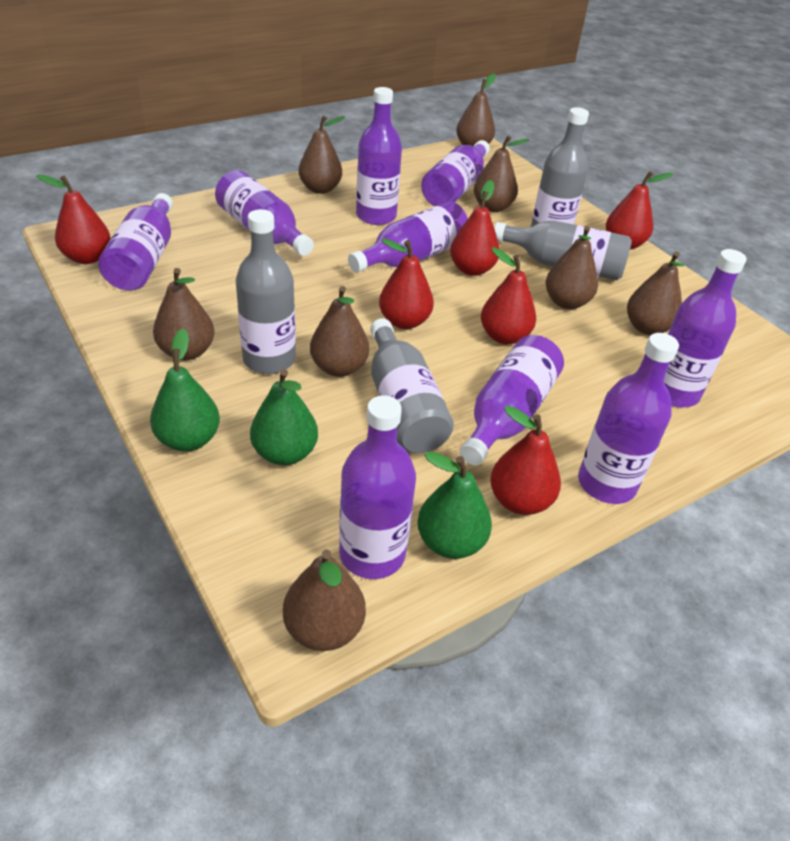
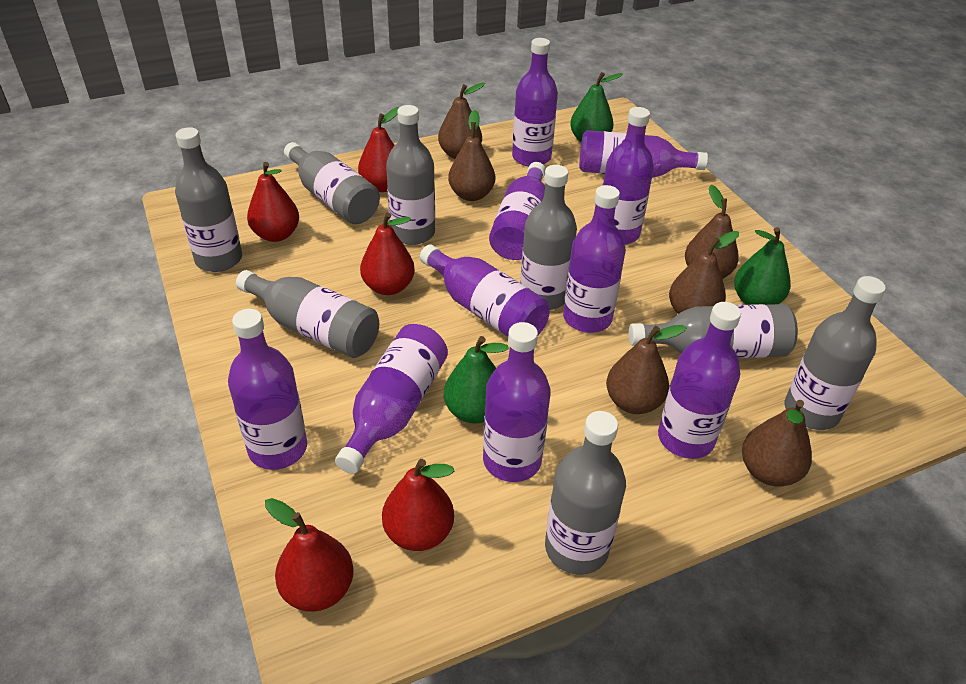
brown pear: [153,268,215,360] [283,549,366,651] [299,116,345,194] [310,286,369,377] [456,74,496,146] [474,135,529,212] [545,226,598,309] [627,251,684,335] = 8 -> [438,82,485,159] [448,110,495,201] [606,325,687,414] [669,231,739,314] [685,185,739,279] [742,400,812,487] = 6
grey bottle: [236,209,296,374] [370,318,454,453] [494,220,632,281] [531,107,589,227] = 4 -> [175,127,242,272] [236,270,379,358] [284,142,380,224] [386,105,435,245] [520,165,577,310] [545,411,626,575] [629,304,798,358] [785,276,886,430] = 8
purple bottle: [98,193,173,291] [215,170,314,256] [339,395,416,579] [348,201,468,273] [356,87,402,225] [421,140,490,206] [460,335,564,465] [578,333,679,504] [664,249,747,407] = 9 -> [228,309,307,470] [335,324,448,474] [420,244,550,337] [483,322,550,482] [489,162,546,260] [512,38,558,166] [563,185,626,333] [579,130,708,178] [603,107,654,245] [658,302,741,459] = 10
red pear: [36,174,111,264] [379,238,434,329] [450,180,500,276] [481,247,536,344] [490,406,561,515] [606,171,673,250] = 6 -> [247,162,299,242] [265,498,354,612] [358,107,399,192] [360,212,415,295] [382,459,455,551] = 5

